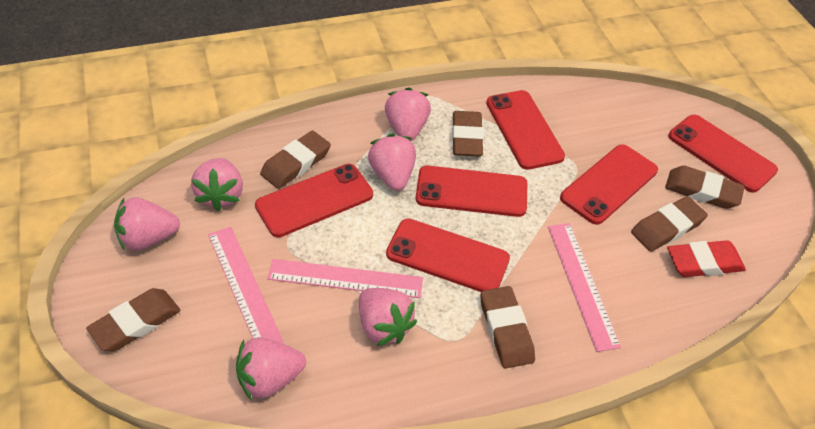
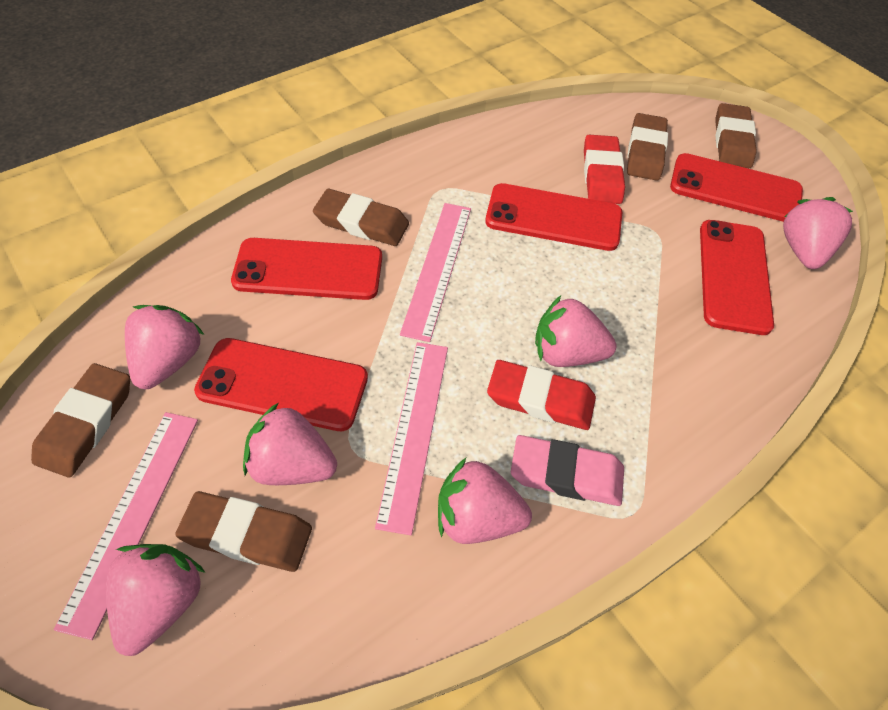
brown eraser: [86,288,181,351] [260,130,331,189] [452,111,484,157] [481,286,535,369] [631,196,708,252] [665,166,745,209] = 6 -> [31,363,130,477] [175,491,312,572] [313,189,409,246] [627,113,668,181] [715,103,757,168] = 5
pink eraser: none = 0 -> [511,435,624,506] = 1
red eraser: [667,240,746,277] = 1 -> [487,360,596,430] [584,135,625,204] = 2
red phone: [255,164,373,237] [386,218,510,292] [416,165,527,217] [486,90,565,170] [560,144,658,225] [668,115,778,193] = 6 -> [194,338,368,431] [231,238,382,300] [485,183,622,251] [670,153,803,222] [700,220,774,335] = 5

